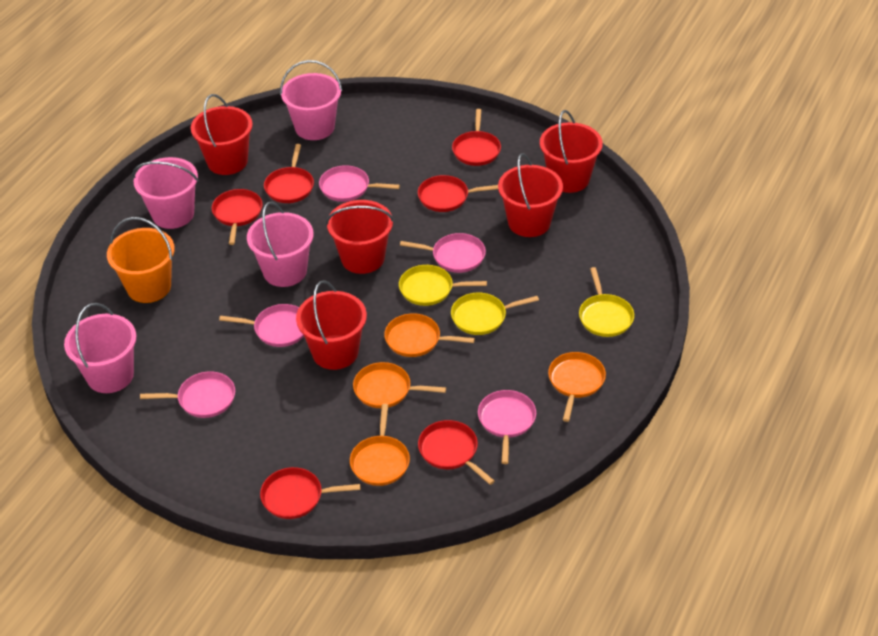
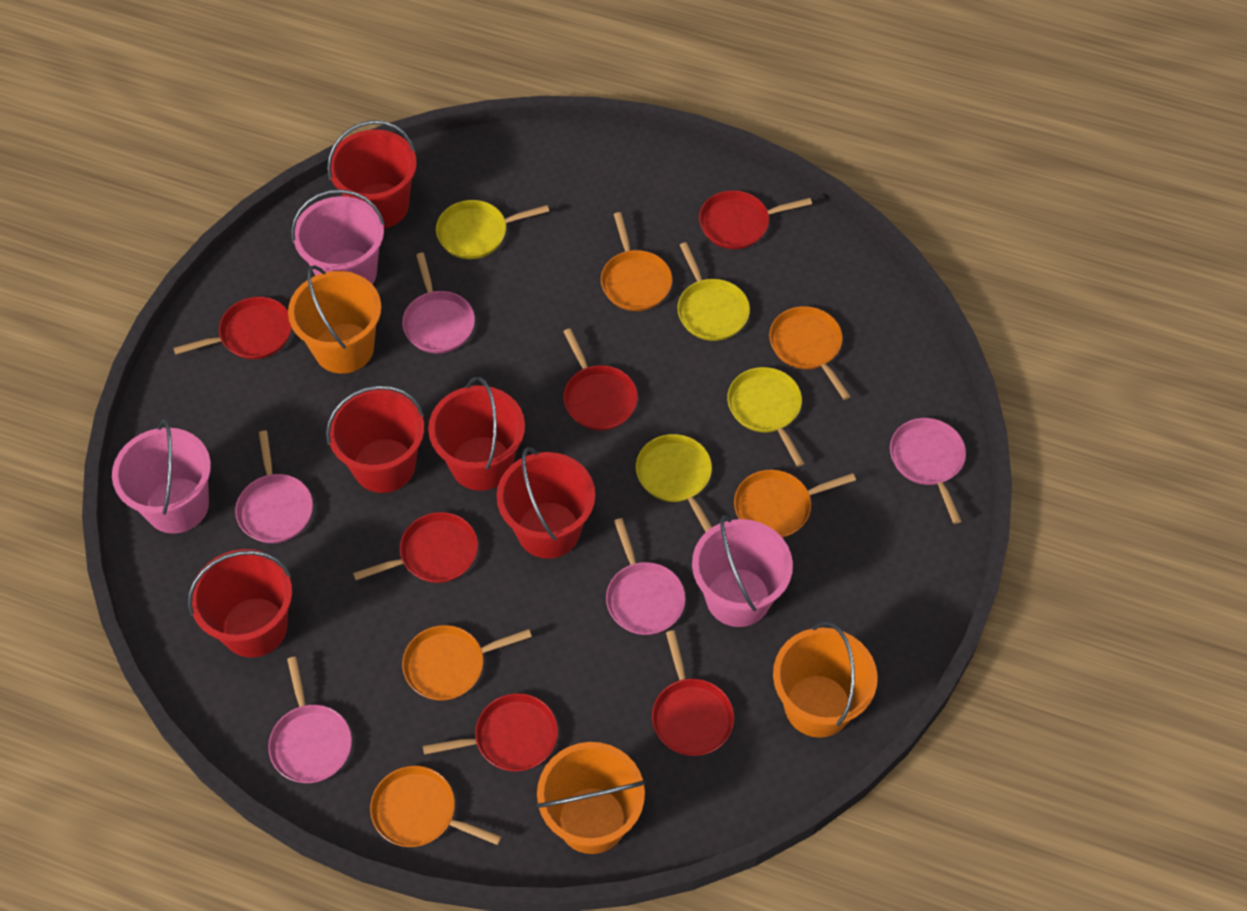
orange bucket: [107,217,175,303] = 1 -> [288,265,381,374] [536,742,645,854] [773,621,878,738] = 3
orange pan: [350,404,410,486] [353,362,446,408] [384,313,475,357] [548,352,606,422] = 4 -> [370,766,502,847] [402,625,532,701] [601,212,672,311] [734,470,856,538] [769,306,851,400] = 5
pink bucket: [64,303,136,393] [132,157,199,229] [247,201,314,287] [280,60,342,140] = 4 -> [112,419,211,534] [291,189,385,284] [692,515,793,627] = 3
yellow pan: [399,265,487,306] [451,293,539,335] [579,267,634,337] = 3 -> [436,200,549,259] [636,434,712,532] [677,242,750,341] [727,367,804,467] = 4

